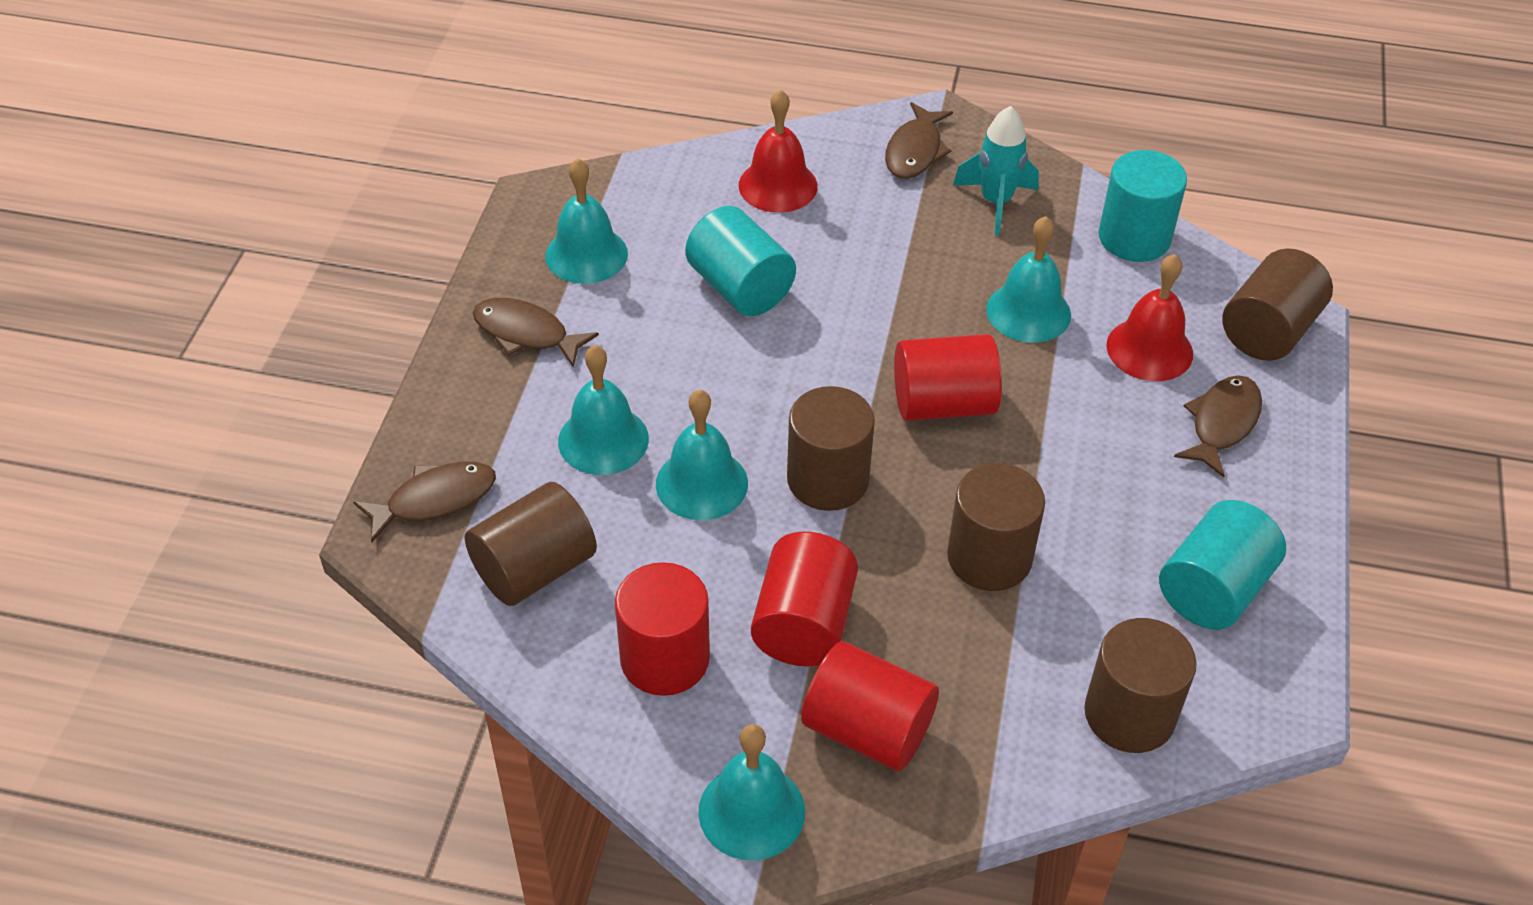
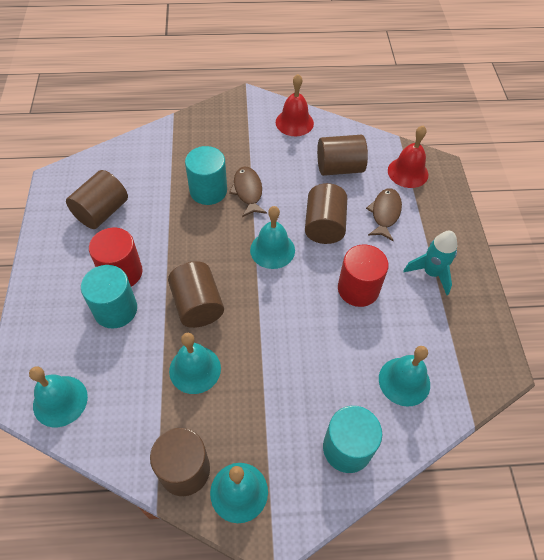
brown fish: [353,461,496,542] [473,298,599,367] [885,102,953,179] [1174,375,1262,478] = 4 -> [229,167,267,217] [366,188,402,241] = 2
red cylinder: [615,562,710,696] [751,532,858,666] [801,642,939,771] [894,334,1002,421] = 4 -> [89,228,143,287] [338,244,389,307] = 2

